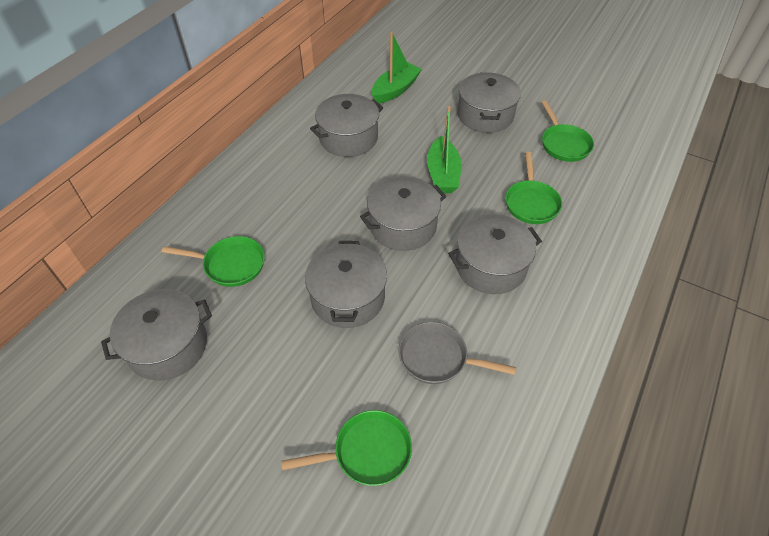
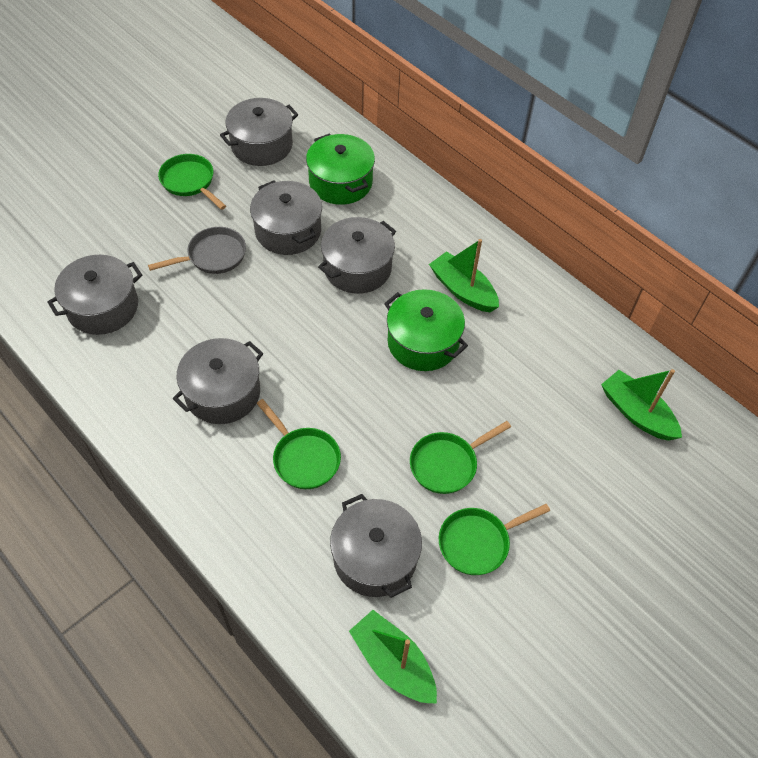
green boat: [372,32,422,103] [427,106,461,193] = 2 -> [349,610,437,704] [429,239,499,312] [601,369,682,441] = 3
green pot: none = 0 -> [306,134,375,205] [384,289,468,371] = 2

